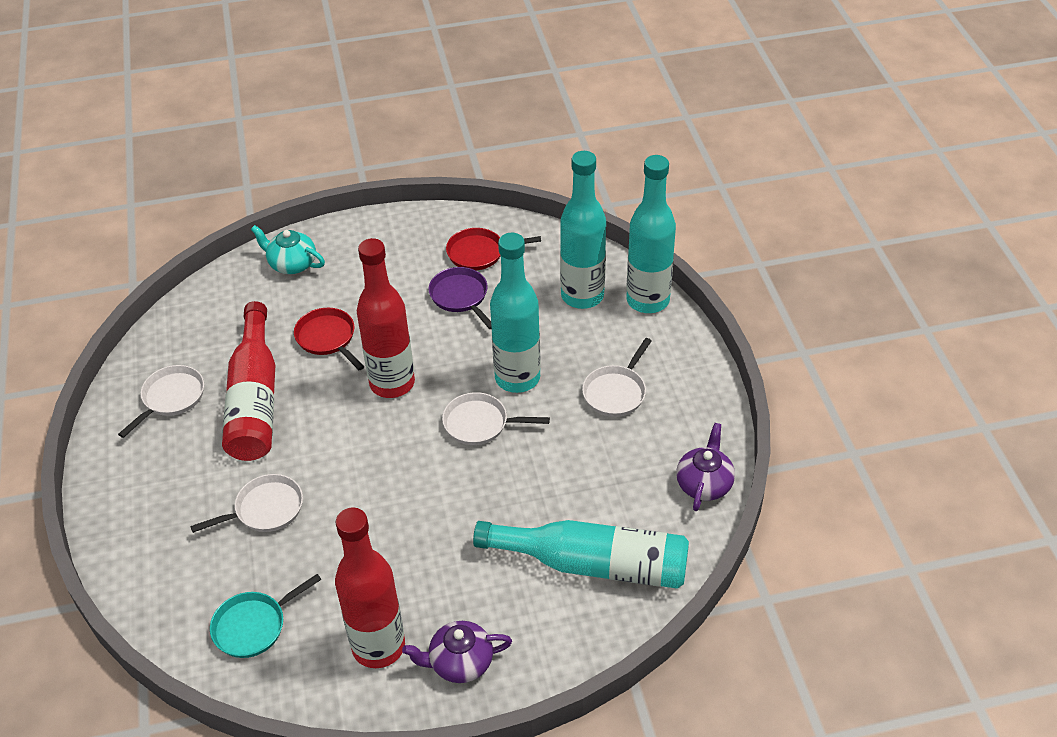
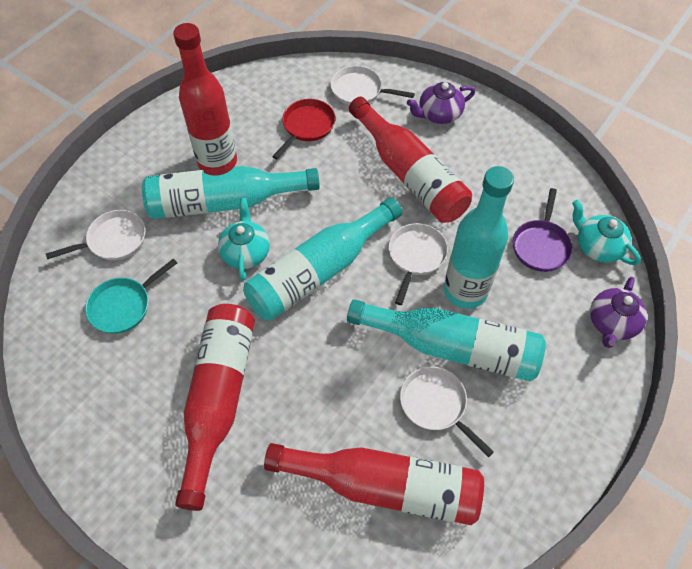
red bottle: [222,301,275,461] [335,508,405,668] [357,238,415,398] = 3 -> [173,23,237,170] [175,304,255,511] [264,443,484,525] [349,97,472,223] = 4
red pan: [294,308,364,370] [446,228,541,270] = 2 -> [272,99,335,159] = 1
turquoise teapot: [251,225,325,274] = 1 -> [218,198,270,281] [572,200,641,265] = 2

